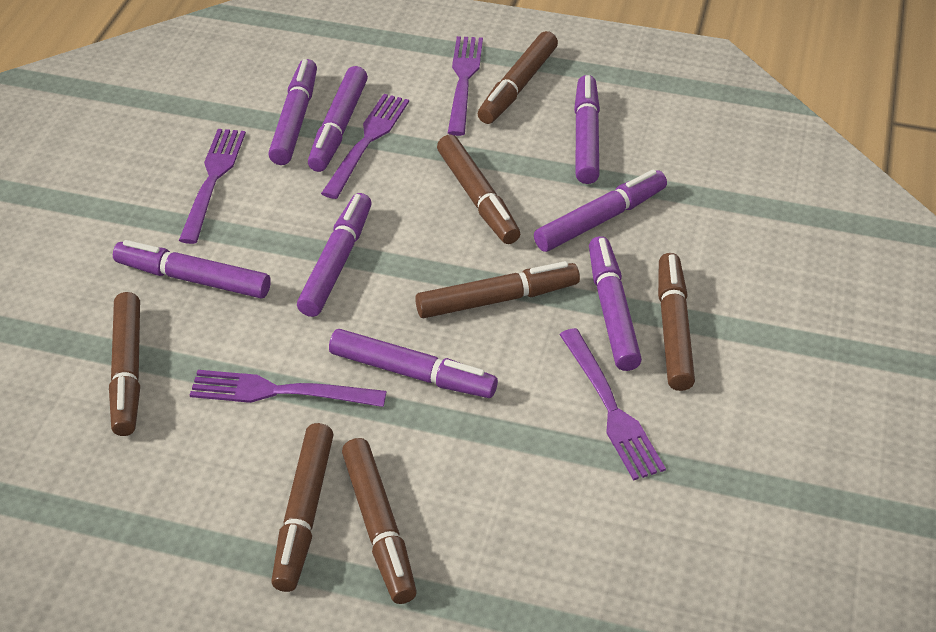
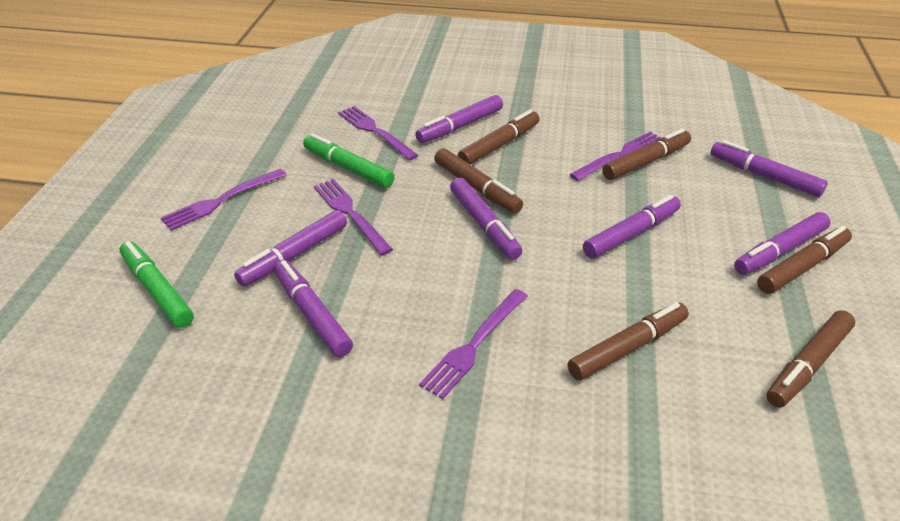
brown marker: [109,292,140,436] [271,423,334,592] [342,438,417,604] [415,261,580,318] [437,134,520,244] [478,31,558,124] [658,253,695,391] = 7 -> [434,148,523,213] [458,110,540,165] [567,302,689,381] [602,129,691,180] [757,226,852,294] [766,310,855,408] = 6
green marker: none = 0 -> [120,241,194,328] [303,133,395,188] = 2
purple marker: [113,240,271,298] [268,59,317,165] [297,193,372,317] [308,66,368,172] [329,329,498,398] [534,169,667,252] [574,75,600,184] [589,236,642,371] = 8 -> [234,210,347,286] [274,260,353,357] [415,95,503,143] [450,178,522,260] [583,195,681,258] [711,140,828,197] [734,212,830,275] = 7

